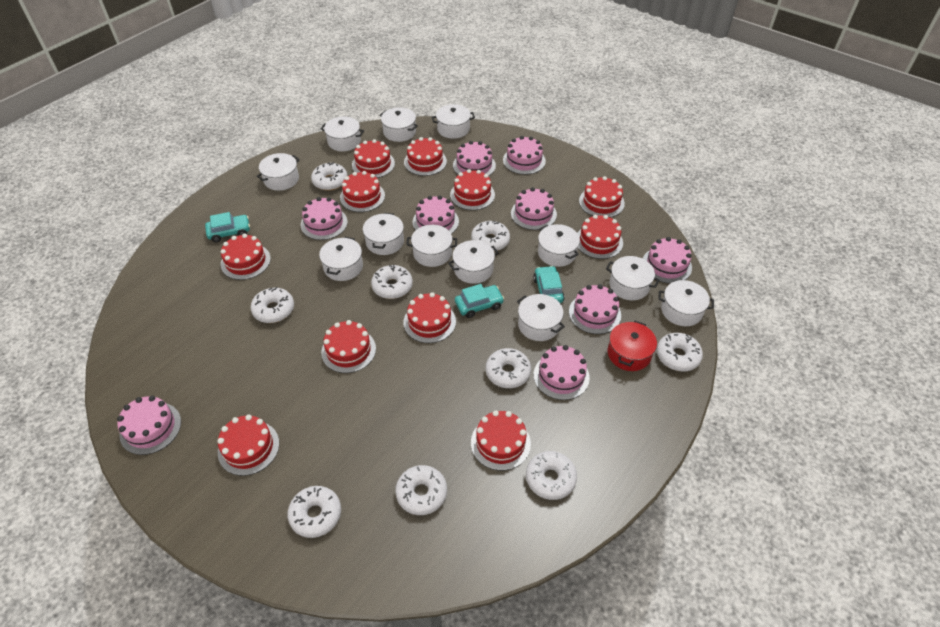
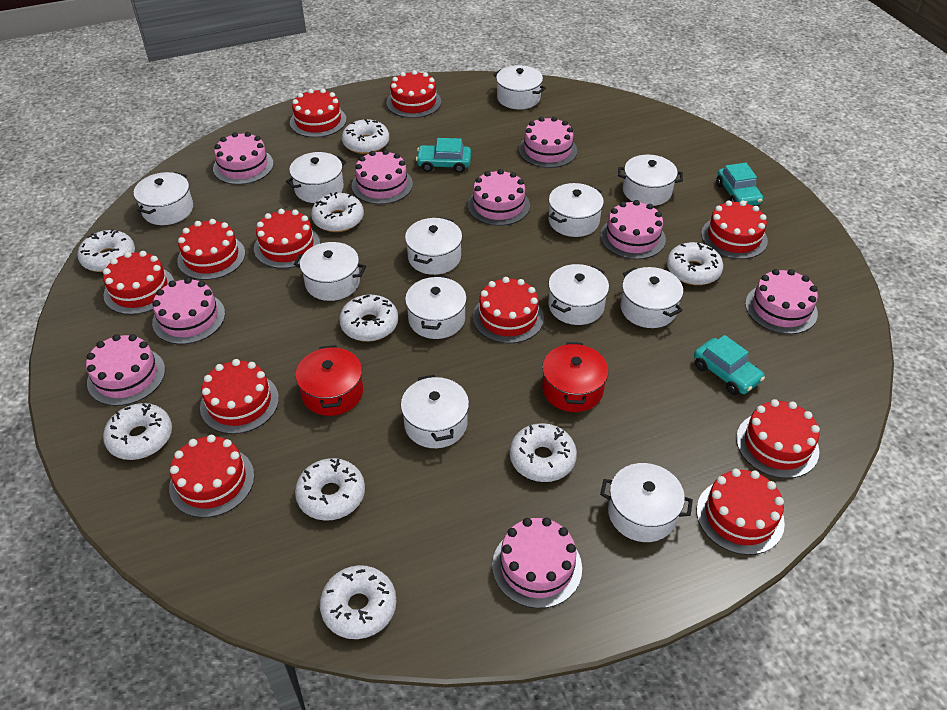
red pot: [608,321,657,371] = 1 -> [295,345,363,416] [542,342,609,412] = 2

